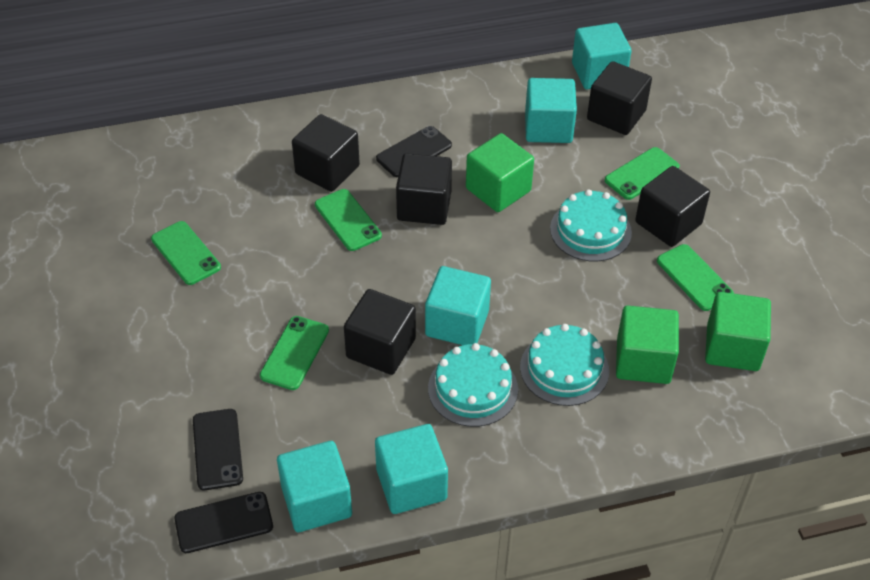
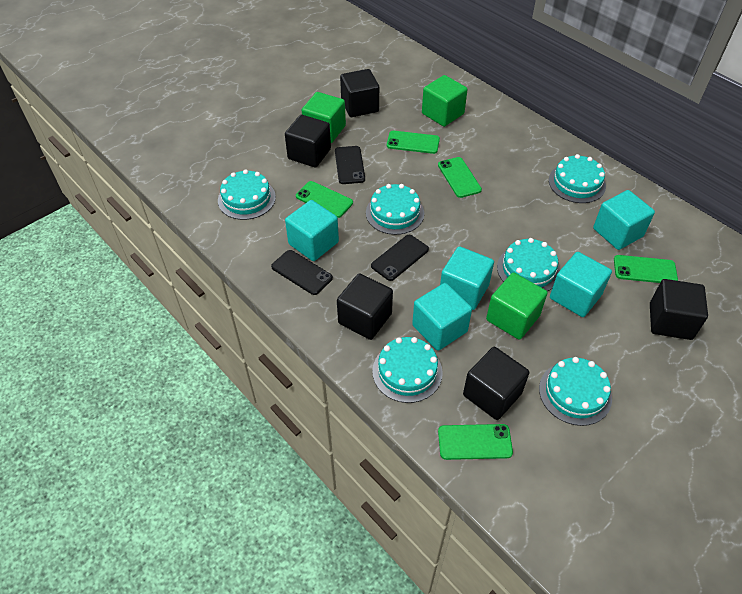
turquoise cake: [428,343,518,427] [520,324,609,406] [550,189,632,262] = 3 -> [218,169,276,220] [366,184,424,235] [372,337,443,403] [497,238,560,292] [539,357,612,426] [549,154,606,203] = 6

